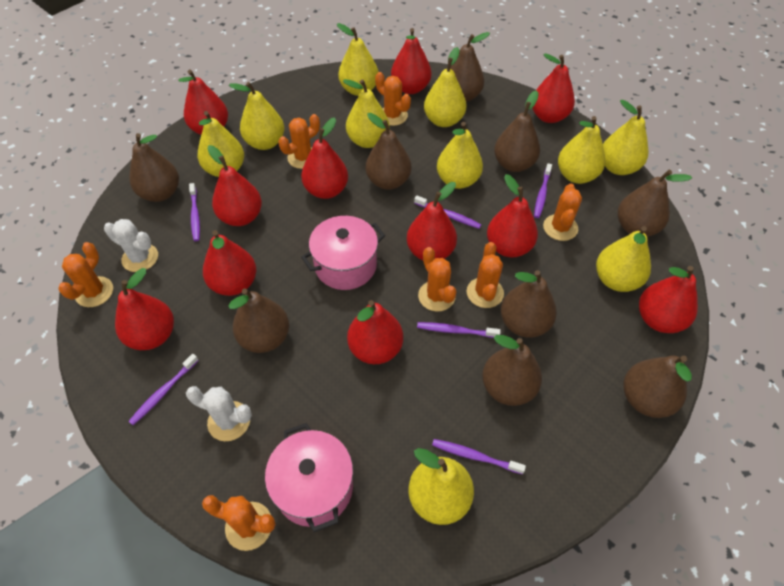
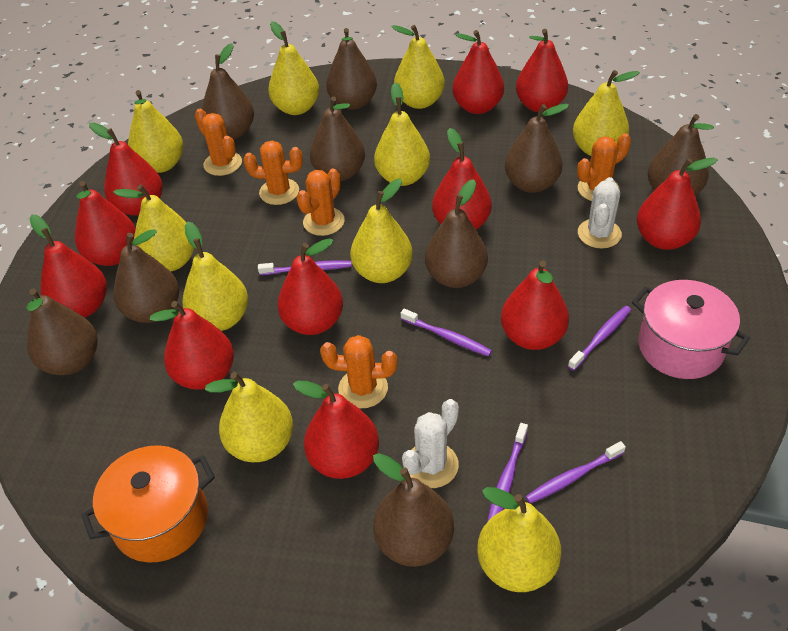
orange cactus: [58,242,113,307] [202,495,276,551] [278,114,320,169] [375,72,411,126] [418,247,456,312] [467,242,504,308] [543,184,582,241] = 7 -> [195,109,242,176] [243,141,303,205] [297,169,345,236] [320,335,397,408] [577,133,631,201] = 5
orange pot: none = 0 -> [81,445,215,563] = 1
pink pot: [265,423,353,532] [301,216,385,290] = 2 -> [632,280,750,379] = 1
purple toothbrush: [128,354,199,425] [189,183,200,241] [414,196,481,229] [417,322,501,338] [432,439,526,474] [534,163,552,218] = 6 -> [258,260,352,275] [401,309,492,357] [487,423,528,522] [525,441,626,504] [568,306,631,371] = 5

